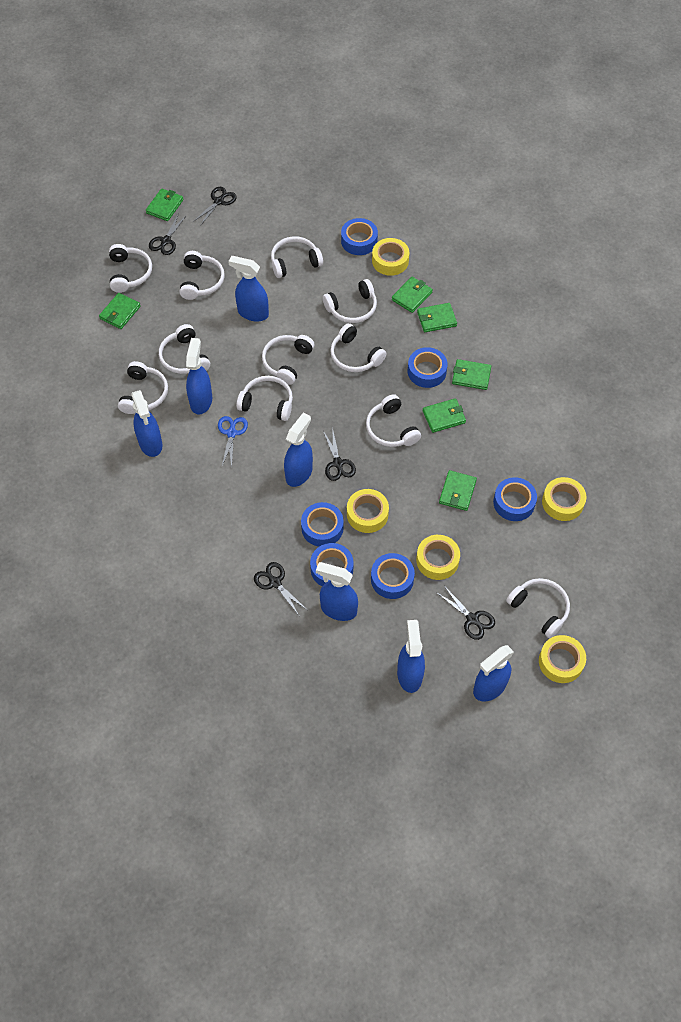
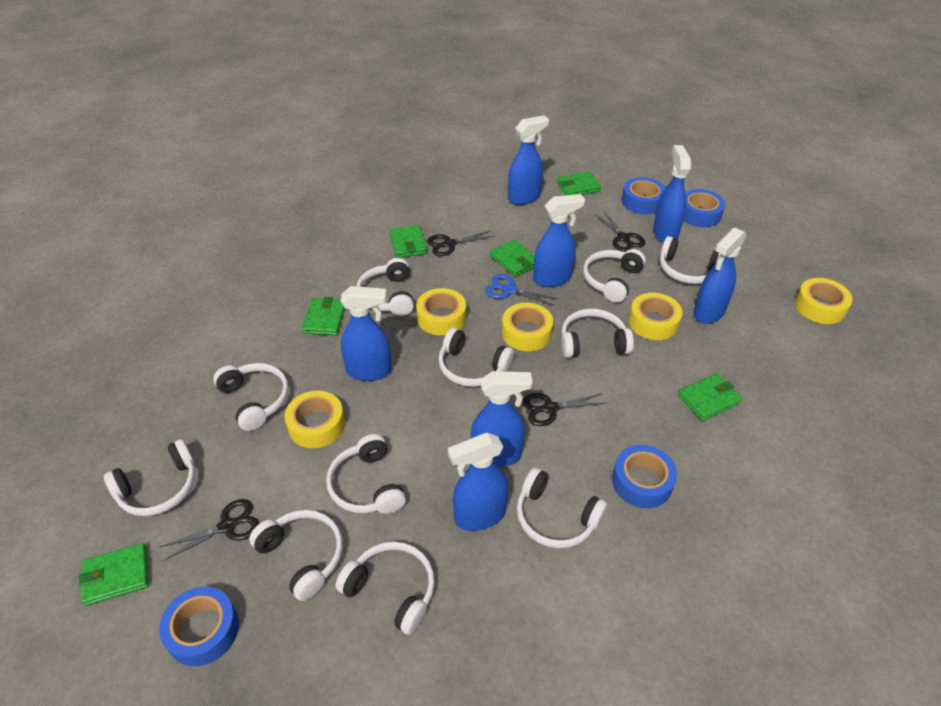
black scissors: [149,213,187,255] [193,187,237,226] [254,562,306,617] [323,427,356,481] [436,586,495,640] = 5 -> [160,499,260,561] [427,231,494,256] [523,393,606,426] [595,211,646,252] = 4
blue tape: [301,502,344,547] [310,543,353,586] [341,218,378,255] [371,553,415,599] [408,347,448,388] [493,477,537,521] = 6 -> [159,586,239,666] [612,445,677,508] [622,177,665,214] [683,189,725,227] = 4
green wallet: [99,293,141,329] [146,188,184,221] [392,277,433,313] [417,303,457,332] [423,398,466,433] [439,470,477,511] [452,359,491,390] = 7 -> [79,543,149,606] [302,297,345,335] [389,225,427,258] [490,239,535,277] [557,171,602,195] [678,373,742,421] = 6

